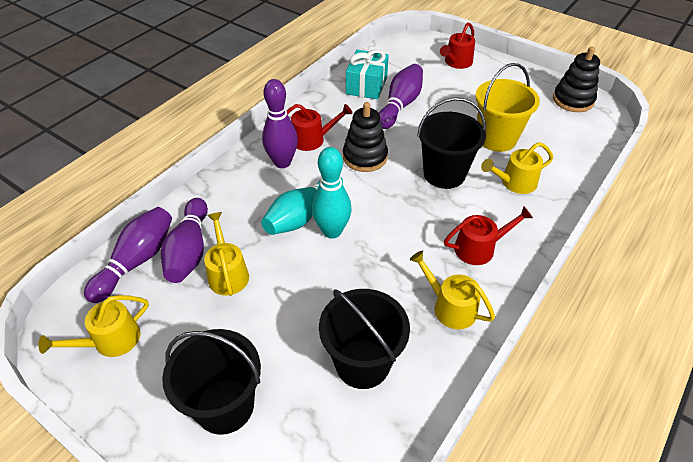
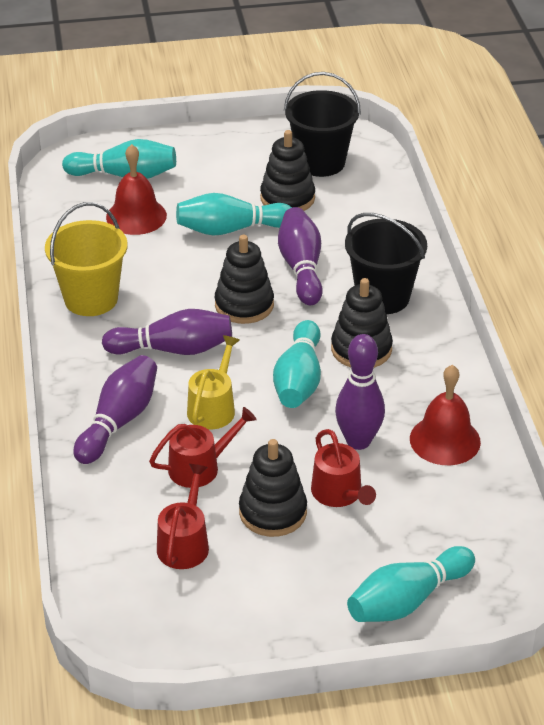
black bucket: [162,329,261,435] [319,289,410,389] [417,97,486,189] = 3 -> [284,72,361,177] [345,213,427,314] = 2
black stacking toy: [343,102,388,172] [553,47,600,112] = 2 -> [215,235,274,324] [239,439,307,537] [260,130,315,211] [331,278,393,368] = 4
red bell: none = 0 -> [106,144,167,235] [410,365,481,465] = 2
turquoise bowling pin: [261,177,343,235] [312,147,351,239] = 2 -> [62,139,176,179] [176,193,292,235] [273,320,321,408] [347,546,475,622] = 4
turquoise gift: [346,49,389,100] = 1 -> none = 0
yellow watering can: [38,295,149,357] [204,212,249,296] [410,251,495,329] [481,142,553,194] = 4 -> [187,335,240,429] = 1

